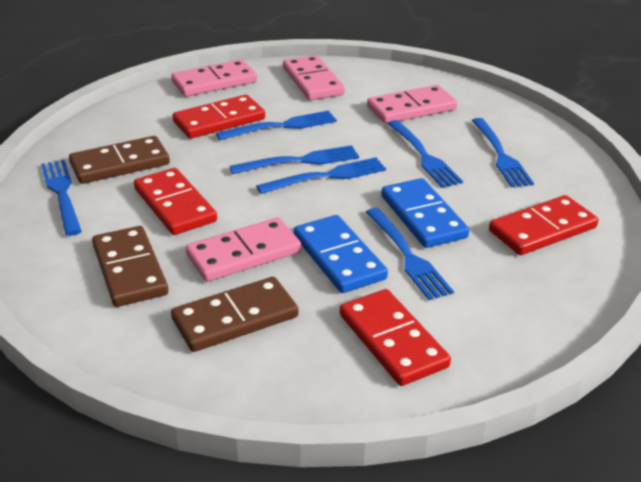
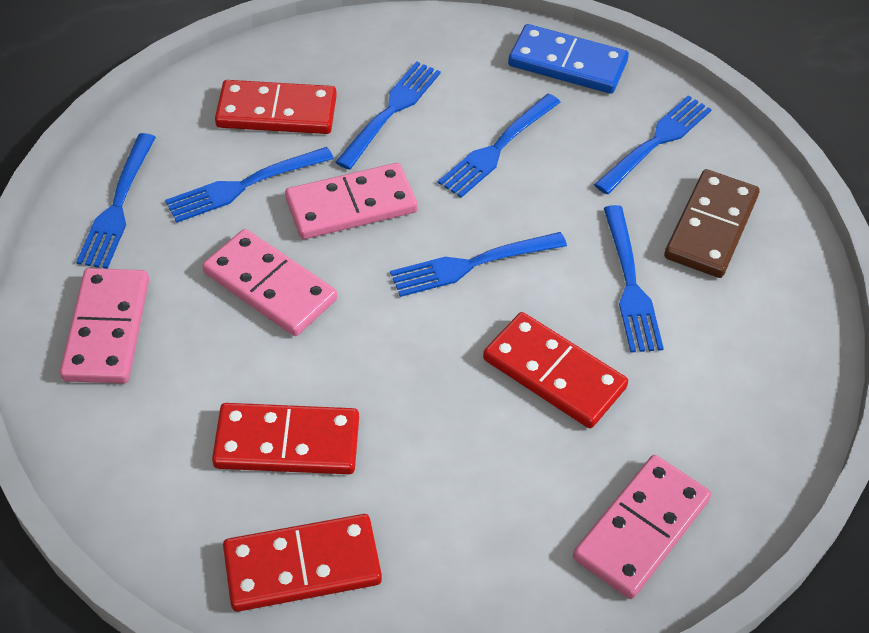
blue domino: [294,215,388,293] [381,178,469,248] = 2 -> [508,24,629,94] = 1
brown domino: [69,136,170,184] [92,226,169,307] [171,277,298,352] = 3 -> [664,169,760,278] = 1

